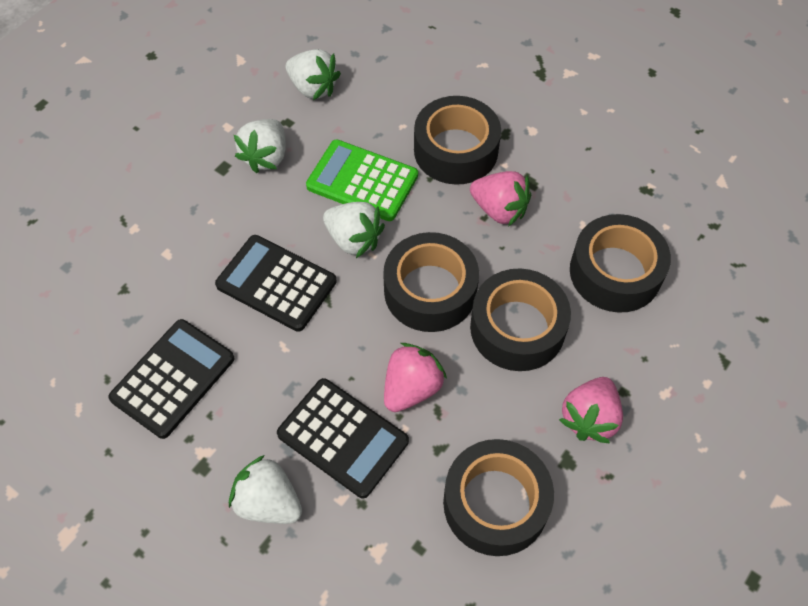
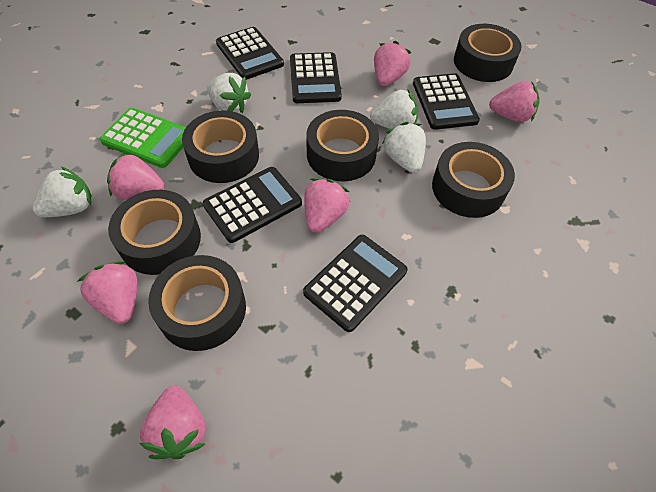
black calculator: [108,319,235,439] [215,235,337,332] [277,378,409,498] = 3 -> [203,167,302,243] [216,27,284,80] [290,52,342,103] [303,235,408,332] [413,73,480,130] = 5
black tape: [383,232,479,332] [414,96,501,185] [443,439,554,556] [470,268,571,371] [570,214,671,313] = 5 -> [108,190,201,275] [148,255,246,351] [182,111,259,183] [306,110,379,181] [432,142,515,218] [454,24,522,82] = 6
pink strawberry: [384,343,447,412] [470,171,531,226] [559,377,623,444] = 3 -> [77,261,137,324] [107,153,165,200] [139,386,205,459] [304,178,350,233] [374,41,411,86] [489,81,540,122] = 6

